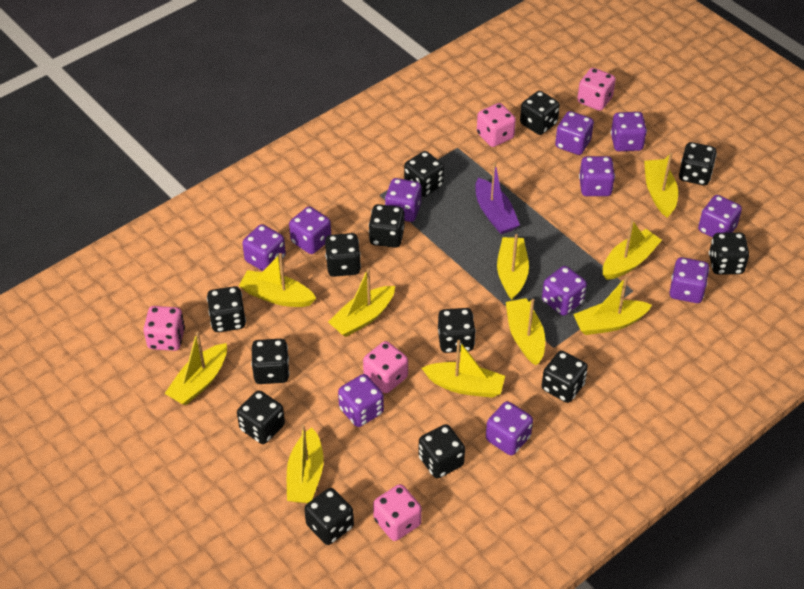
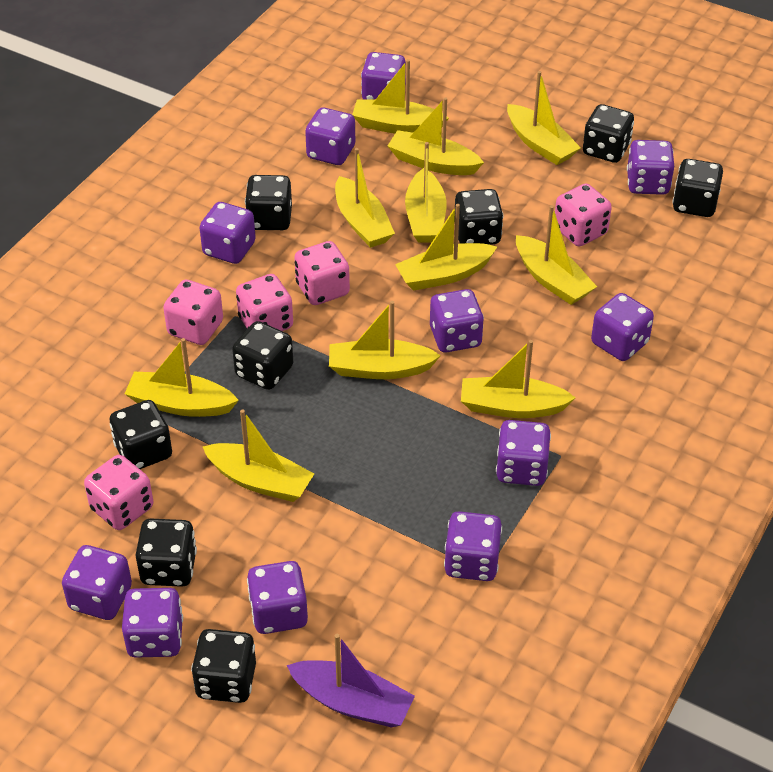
black dice: [207,286,246,332] [237,390,285,444] [251,339,290,384] [304,488,354,545] [325,233,361,277] [369,204,404,248] [404,151,444,197] [418,424,465,478] [438,308,476,353] [520,91,560,135] [542,351,588,403] [679,142,717,185] [709,232,749,275] = 13 -> [110,400,172,469] [136,519,197,587] [191,629,256,703] [232,321,293,390] [245,175,292,230] [454,189,503,245] [583,104,634,163] [672,159,723,217] = 8
yellow boat: [164,331,227,405] [239,253,316,307] [287,425,324,503] [328,268,395,337] [422,340,505,398] [497,234,529,300] [506,298,545,365] [573,276,652,335] [603,220,662,280] [644,153,678,217] = 10 -> [125,338,239,417] [203,409,314,502] [329,301,441,379] [335,148,395,248] [352,59,449,133] [388,97,484,175] [395,204,497,291] [405,142,447,243] [461,340,576,418] [507,71,581,165] [516,205,597,305] = 11

